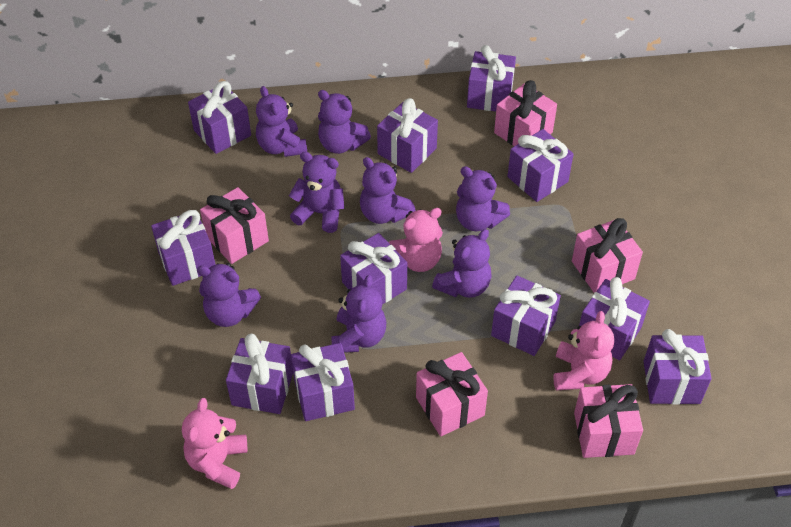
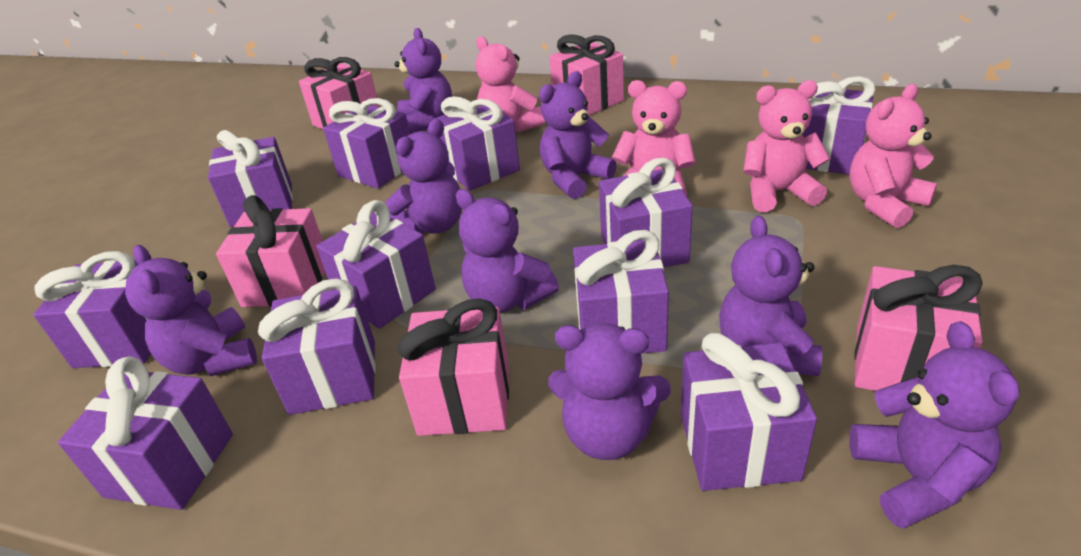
pink teddy bear: [182,398,247,489] [388,208,443,272] [553,311,614,390] = 3 -> [476,36,545,133] [612,80,696,196] [743,80,830,212] [850,84,937,228] = 4

